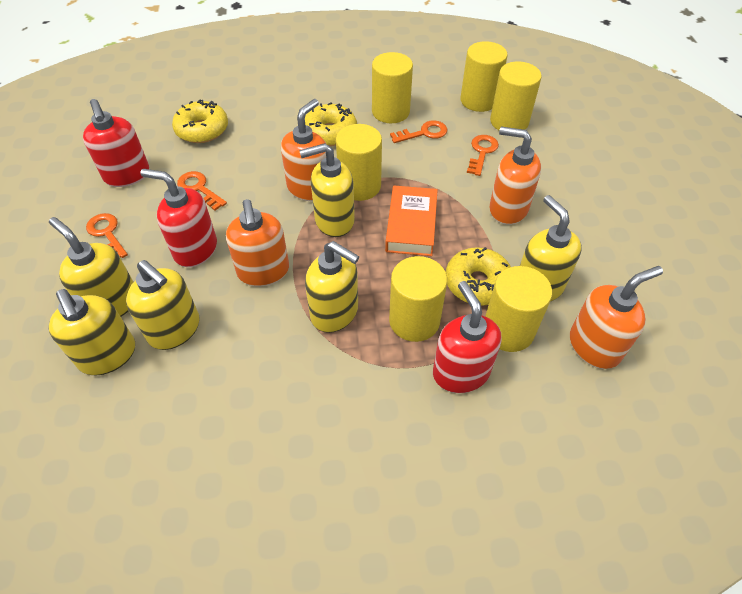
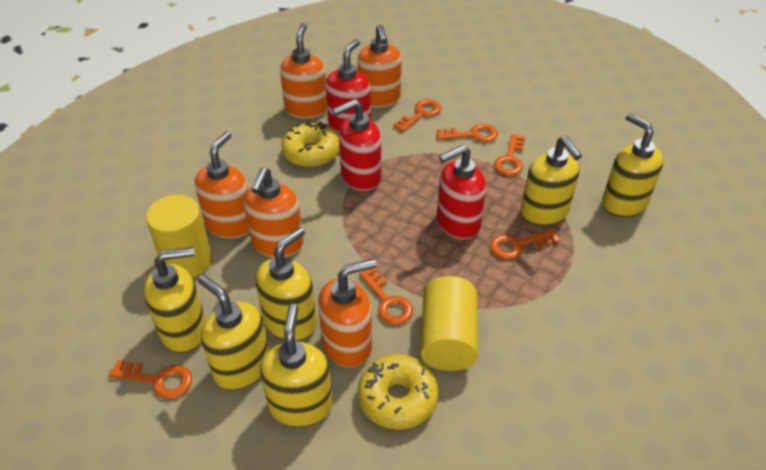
orange book: [385,186,438,256] = 1 -> none = 0
orange key: [86,213,128,258] [177,171,227,211] [390,120,447,143] [467,135,499,176] = 4 -> [109,360,192,399] [359,268,413,325] [393,99,441,132] [437,124,498,142] [490,229,560,259] [494,134,525,176] = 6
orange soap dispenser: [226,199,289,287] [281,99,326,201] [489,126,541,225] [570,266,663,369] = 4 -> [195,131,250,239] [244,167,303,257] [280,23,327,119] [318,259,377,367] [357,25,402,108] = 5
yellow cylinder: [336,124,382,201] [372,52,413,123] [389,256,447,342] [460,41,508,112] [485,266,552,352] [490,62,542,130] = 6 -> [146,195,212,278] [420,276,478,371] = 2
yellow donut: [172,99,228,143] [305,102,357,146] [446,247,511,306] = 3 -> [281,121,340,167] [358,354,439,430] = 2

